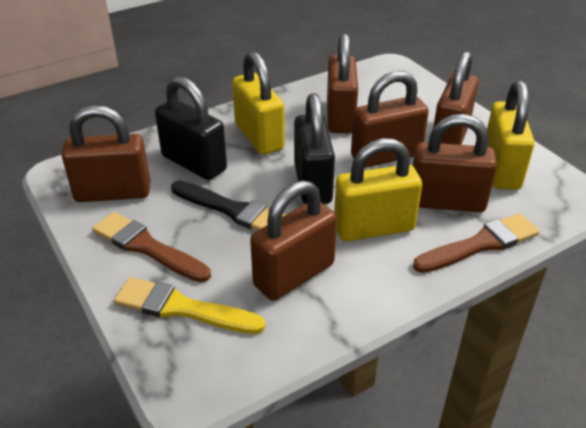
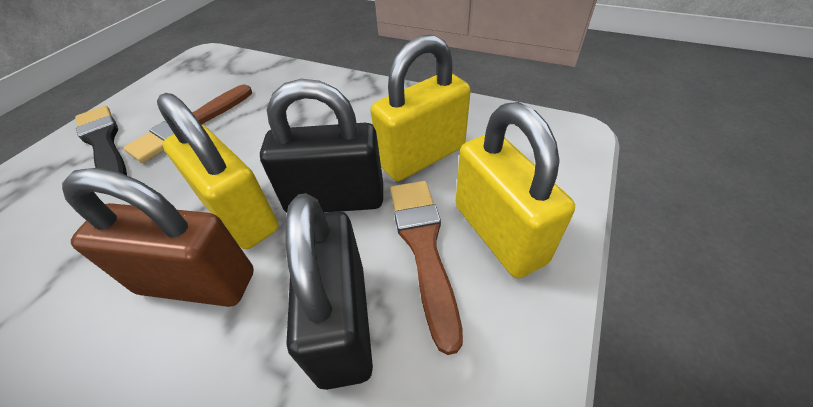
brown padlock: [62,105,150,202] [250,180,337,301] [327,33,358,133] [351,71,429,168] [413,114,497,212] [433,51,479,145] = 6 -> [62,168,254,307] = 1
yellow brush: [114,277,266,334] = 1 -> none = 0

